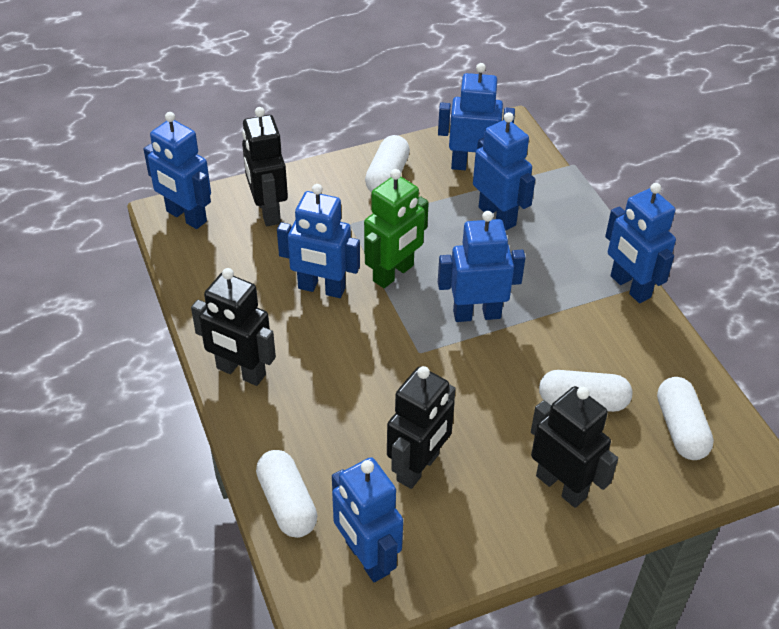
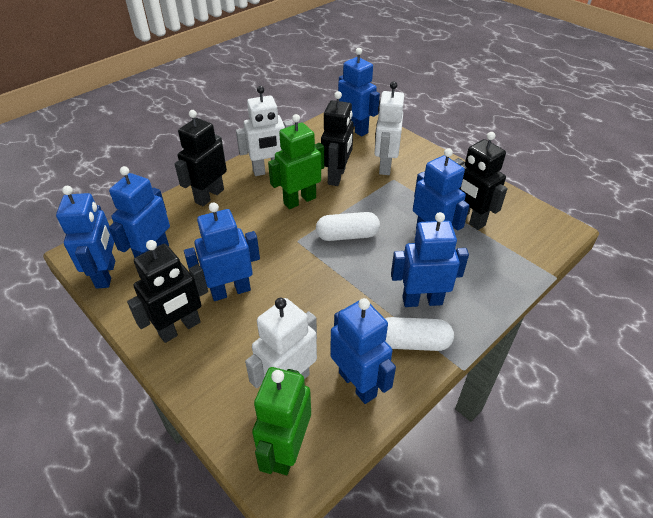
green robot: [364,169,429,288] = 1 -> [252,367,311,475] [268,114,324,209] = 2
white capsule: [256,450,317,538] [365,135,410,192] [539,370,632,412] [657,377,714,460] = 4 -> [316,212,380,241] [385,317,454,351] = 2
white robot: none = 0 -> [236,86,293,176] [245,298,317,388] [374,81,404,175] = 3

